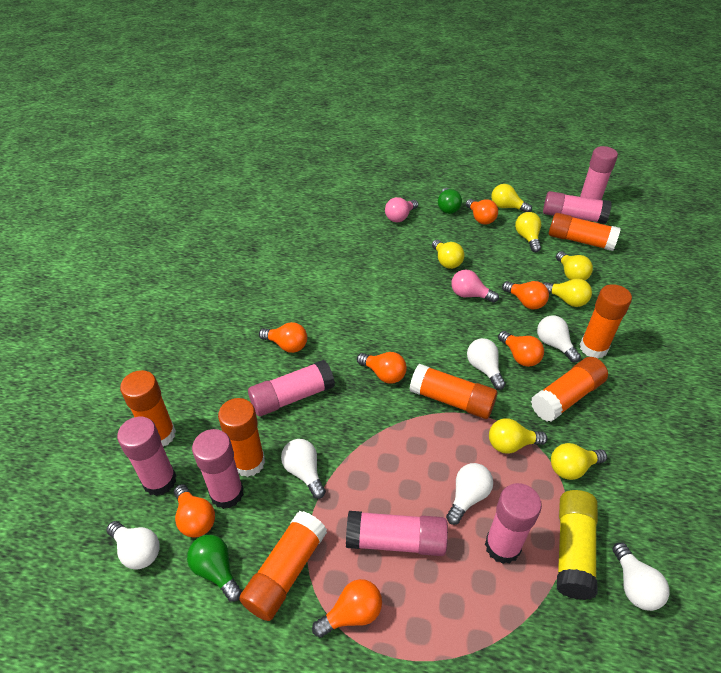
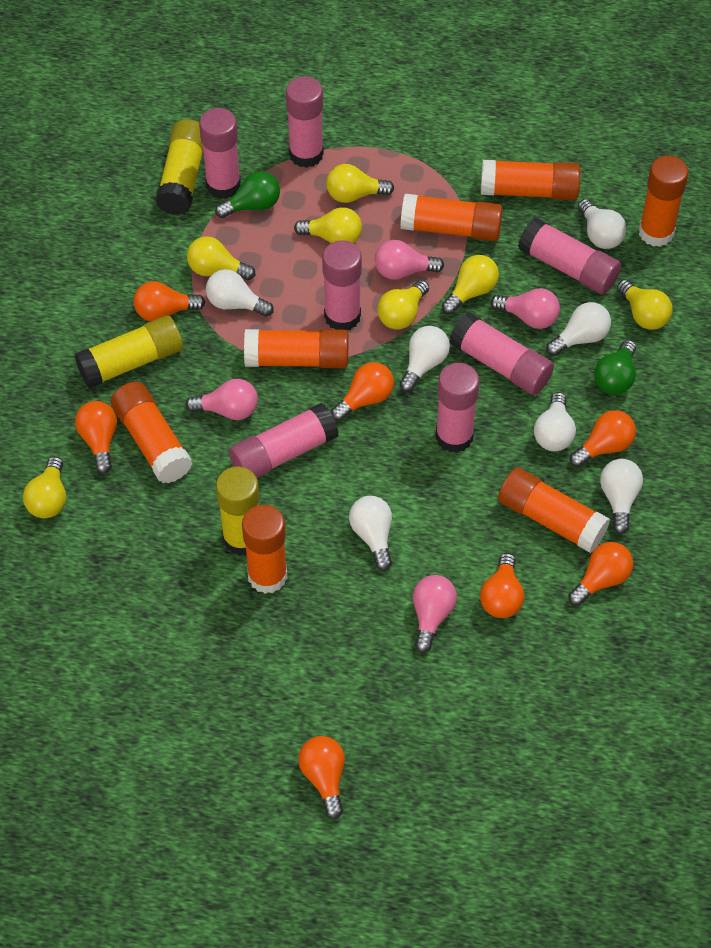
pink light bulb: [385,197,418,222] [451,269,499,303] = 2 -> [186,379,258,420] [375,240,444,280] [413,575,457,653] [491,288,560,329] = 4
white light bulb: [106,521,160,570] [281,439,326,499] [446,463,493,525] [467,338,506,390] [537,316,581,362] [612,542,670,611] = 6 -> [206,269,274,317] [349,496,392,571] [400,326,450,392] [534,392,576,451] [546,302,611,356] [578,199,627,249] [600,459,643,534] = 7
yellow glue stick: [557,490,598,600] = 1 -> [74,315,183,388] [155,119,204,215] [216,466,259,556] = 3

